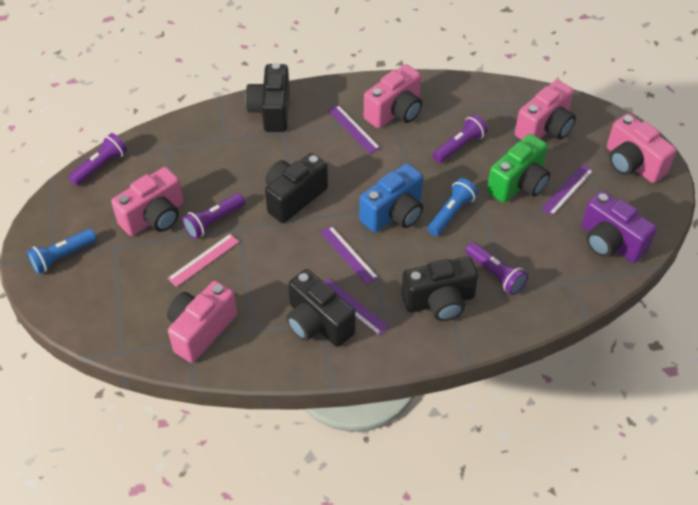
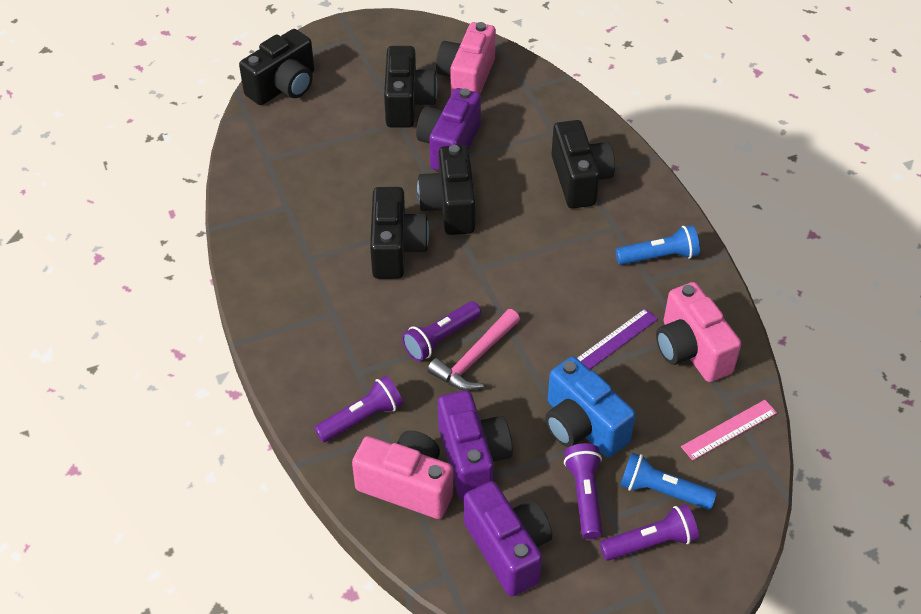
black camera: [245,63,290,132] [265,153,328,223] [286,269,356,347] [401,256,478,321] = 4 -> [239,29,314,105] [370,187,429,279] [384,46,438,128] [417,145,476,235] [551,120,615,209] = 5
green camera: [487,134,550,203] = 1 -> none = 0
pink camera: [111,167,184,236] [167,281,237,363] [364,64,422,128] [515,80,576,140] [607,114,676,183] = 5 -> [352,430,453,519] [436,22,496,94] [656,282,741,382] = 3
pink hammer: none = 0 -> [427,309,520,391] = 1
purple camera: [581,190,657,263] = 1 -> [416,88,481,171] [438,390,513,500] [464,481,552,597] = 3
purple ruler: [320,226,378,285] [325,278,389,336] [328,105,380,154] [541,164,594,216] = 4 -> [577,308,658,369] = 1

